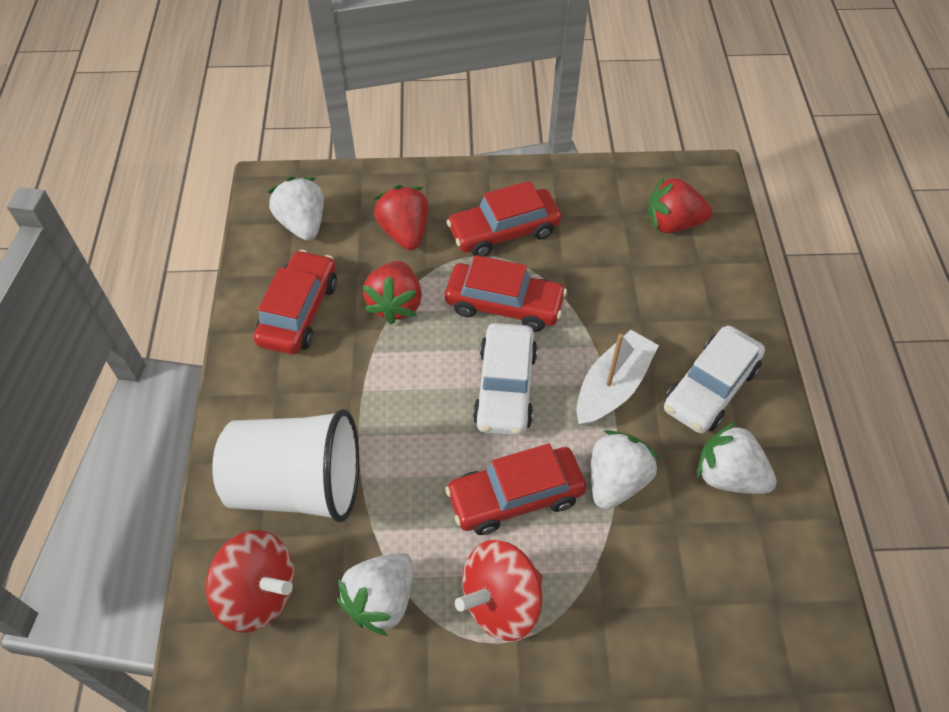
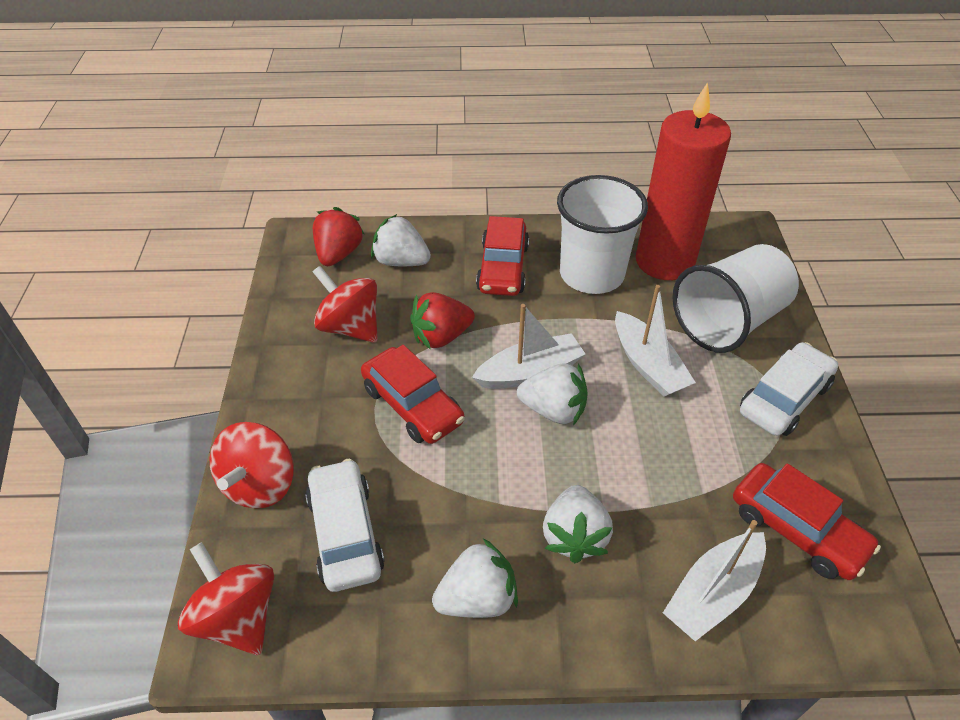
red candle: none = 0 -> [636,82,731,280] = 1
red car: [254,250,337,355] [445,255,567,332] [445,444,586,535] [446,181,561,257] = 4 -> [361,345,465,444] [476,216,529,296] [733,463,881,580] = 3
red spinning top: [206,530,294,633] [455,540,543,641] = 2 -> [178,542,274,655] [210,422,294,509] [313,266,378,343] = 3
red strawberry: [363,261,422,324] [374,185,429,250] [647,176,712,233] = 3 -> [313,207,364,266] [410,292,475,350] = 2
white boat: [576,330,659,426] = 1 -> [472,304,585,389] [615,285,696,397] [663,520,766,641] = 3
white cup: [212,409,359,523] = 1 -> [557,175,648,294] [672,244,799,353] = 2

